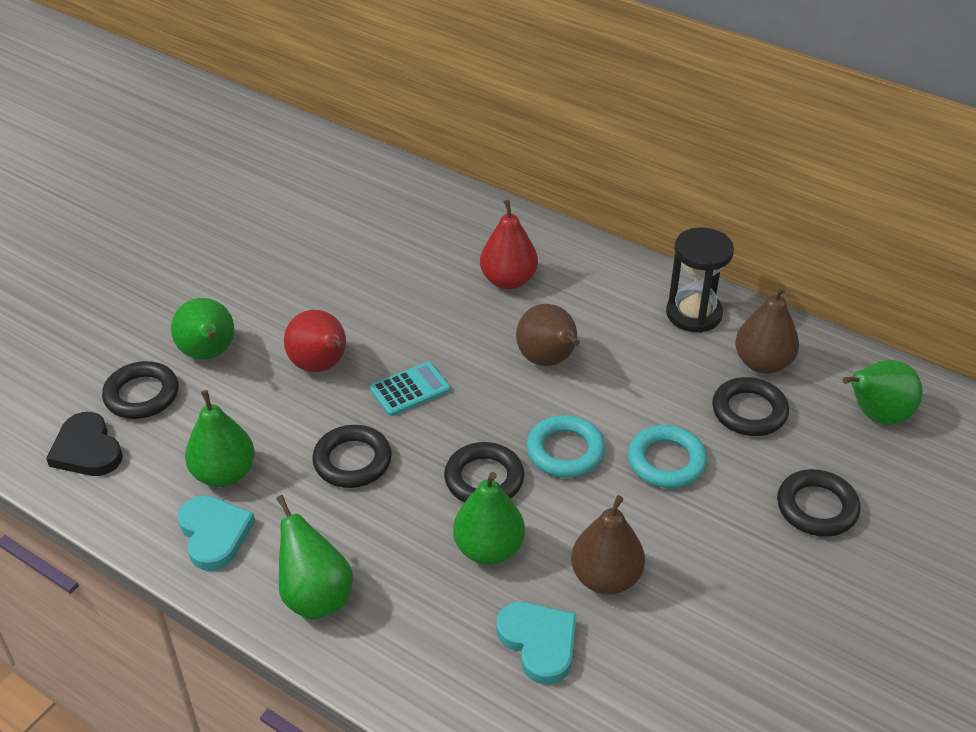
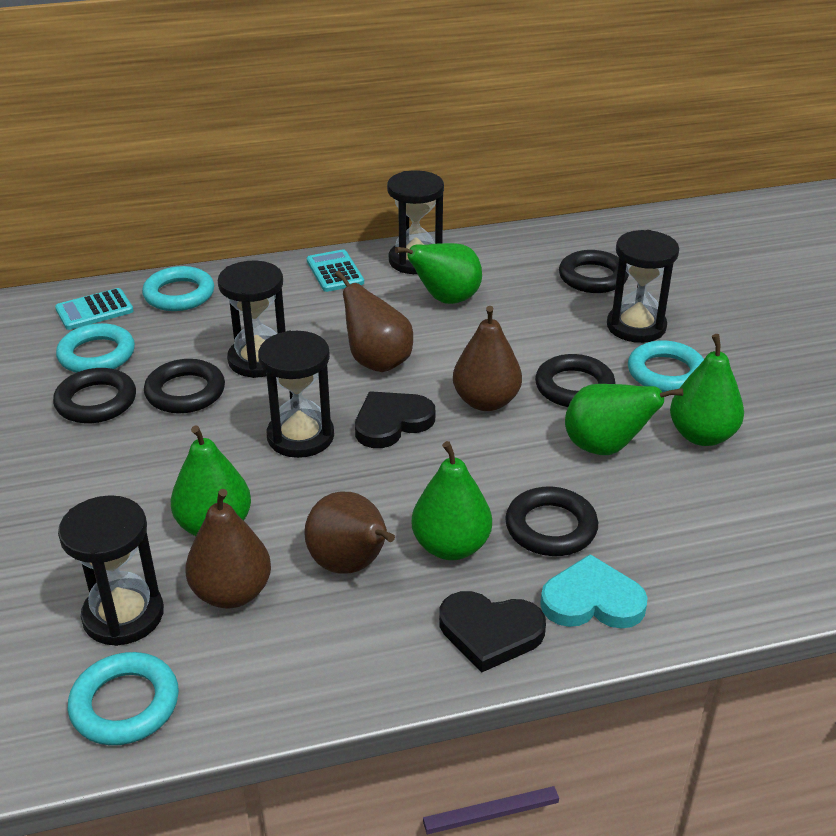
black heart: [46,412,123,476] = 1 -> [355,391,435,448] [439,591,546,672] = 2
black hourglass: [666,227,734,333] = 1 -> [58,495,164,646] [218,261,286,378] [258,331,334,458] [387,170,444,274] [607,230,679,343] = 5
brown pear: [516,304,580,366] [571,495,645,595] [735,285,799,374] = 3 -> [185,489,271,609] [304,492,395,574] [335,270,413,372] [453,306,522,411] = 4
red pear: [284,310,346,372] [480,200,538,289] = 2 -> none = 0
turquoise calculator: [370,362,450,416] = 1 -> [55,288,133,330] [307,249,364,292] = 2
turquoise heart: [178,495,255,571] [497,602,577,684] = 2 -> [540,554,648,629] = 1
turquoise ring: [527,415,605,478] [628,425,707,488] = 2 -> [56,323,135,373] [68,652,179,745] [142,266,214,311] [628,340,704,392] = 4

